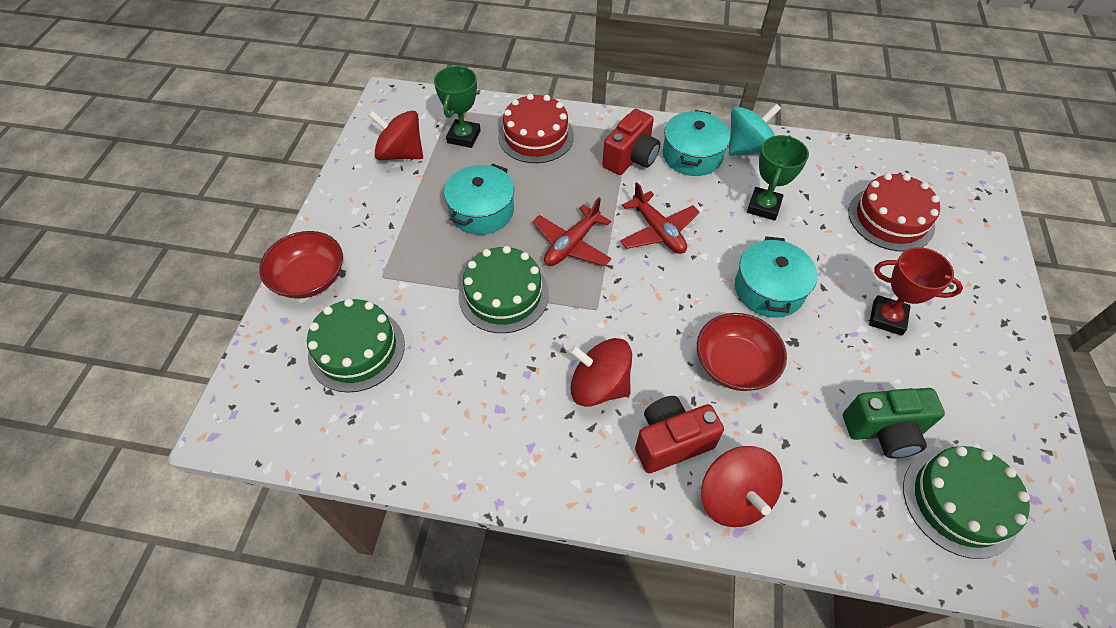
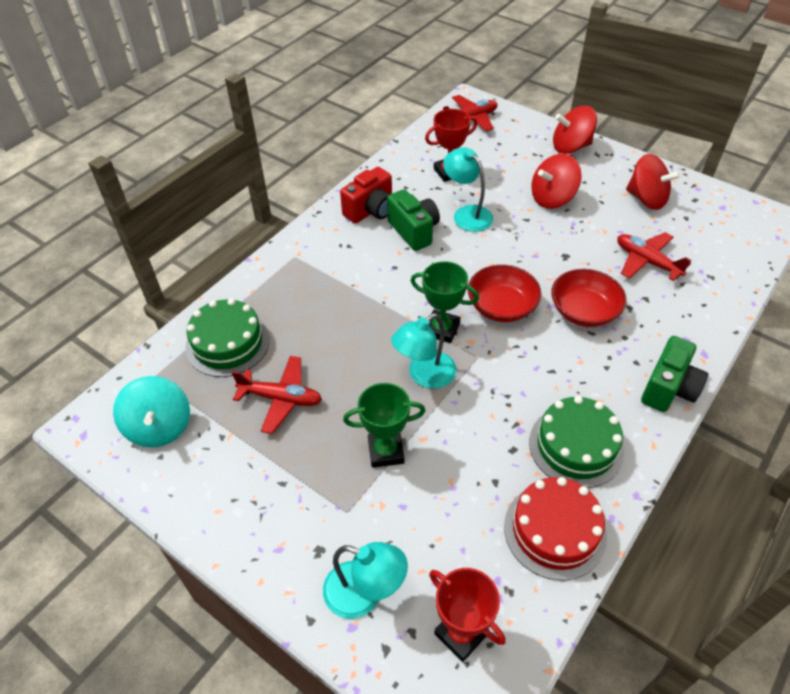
green cake: [307,299,405,393] [458,246,549,333] [903,446,1030,559] = 3 -> [186,298,270,377] [529,396,624,488] = 2
green camera: [843,388,945,458] = 1 -> [387,189,440,251] [641,336,708,412] = 2
red cake: [498,94,574,163] [848,173,940,251] = 2 -> [504,477,607,581] = 1
red camera: [602,109,660,175] [635,396,724,473] = 2 -> [340,167,392,224] = 1
red plane: [532,197,612,266] [620,182,700,254] = 2 -> [232,356,322,434] [443,95,497,131] [617,232,691,281] = 3
red trophy: [869,247,963,336] = 1 -> [425,109,477,182] [429,568,506,662] = 2
turquoise lamp: none = 0 -> [323,542,408,619] [391,313,457,389] [443,147,493,232] = 3
turquoise pot: [444,164,514,235] [663,110,731,176] [735,237,817,318] = 3 -> none = 0

